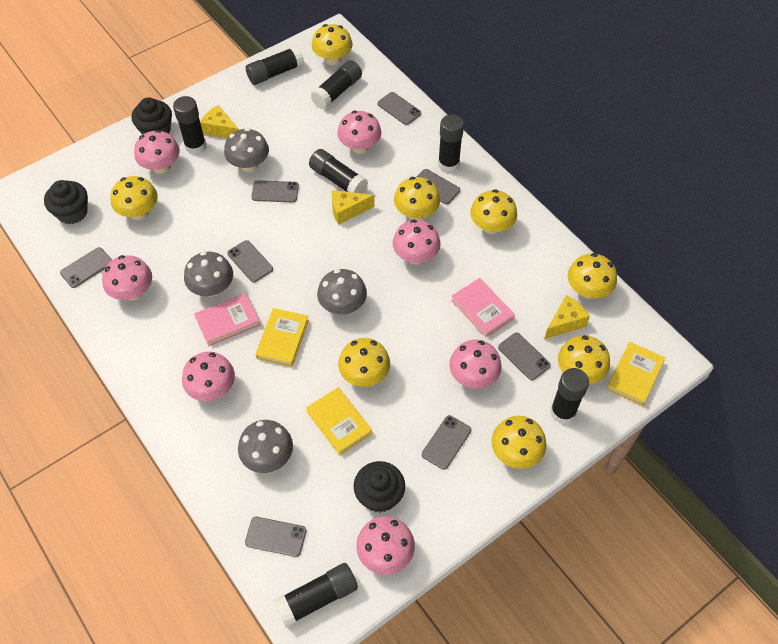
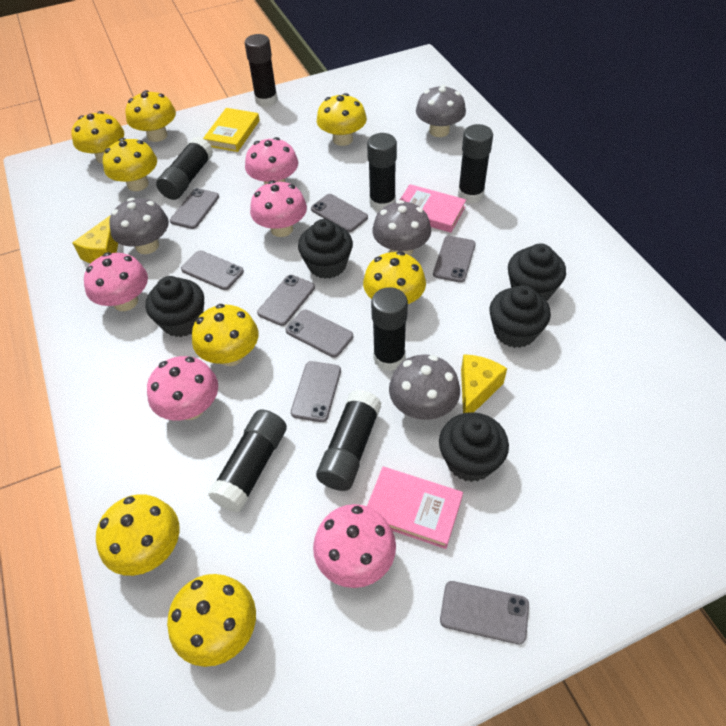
black cupcake: [44,180,88,224] [132,98,172,135] [354,461,405,513] = 3 -> [145,276,204,337] [298,219,353,279] [439,412,509,482] [489,285,551,348] [508,244,566,301] = 5
pink mushroom: [102,255,152,301] [134,130,180,174] [182,352,235,401] [337,110,381,154] [356,516,415,575] [393,219,441,264] [449,340,502,389] = 7 -> [84,252,148,311] [147,356,218,420] [245,137,298,185] [250,180,307,237] [313,504,396,588] = 5
yellow book: [255,308,309,367] [306,387,372,455] [607,342,665,406] = 3 -> [203,108,260,152] = 1
yellow cheese: [200,105,239,138] [332,190,375,225] [544,295,590,339] = 3 -> [72,215,118,264] [461,354,507,413] = 2

